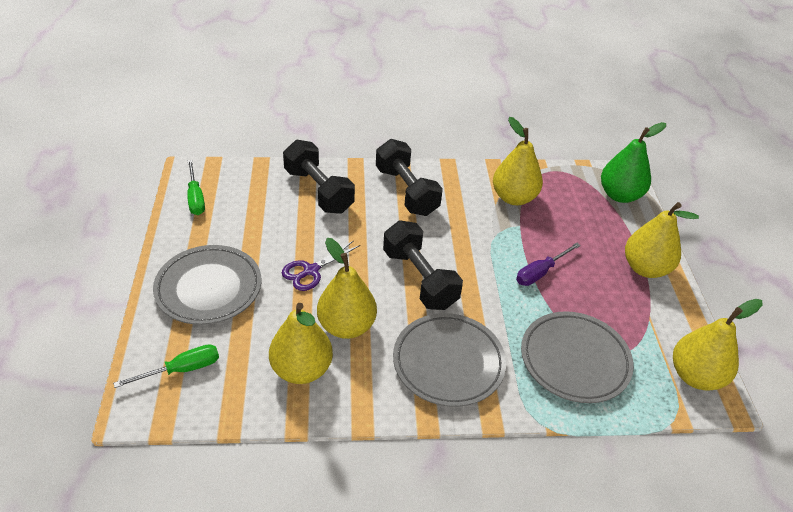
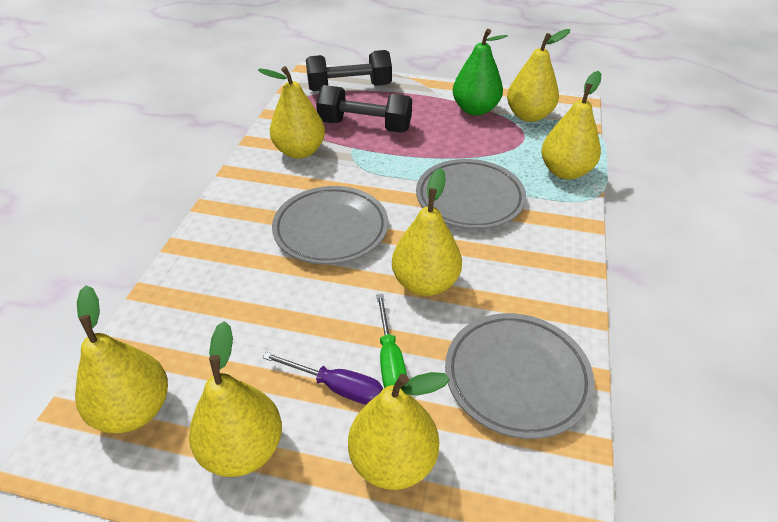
black dumbbell: [283,140,355,214] [376,139,443,216] [383,220,463,310] = 3 -> [306,50,392,91] [316,85,412,133] = 2
green screwdriver: [113,344,219,388] [187,160,205,215] = 2 -> [376,294,407,388] = 1
purple scissors: [282,240,360,291] = 1 -> none = 0
yellow pear: [269,303,333,384] [317,238,377,339] [493,117,543,205] [625,202,699,278] [673,299,763,391] = 5 -> [75,285,168,433] [189,321,282,477] [258,66,325,159] [348,372,450,490] [392,168,462,296] [507,29,570,122] [541,71,601,179] = 7

